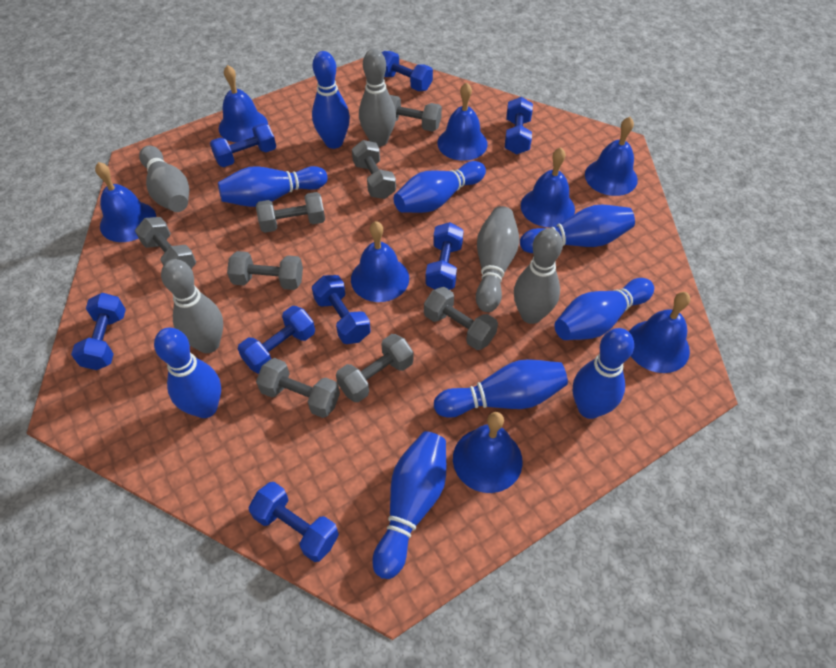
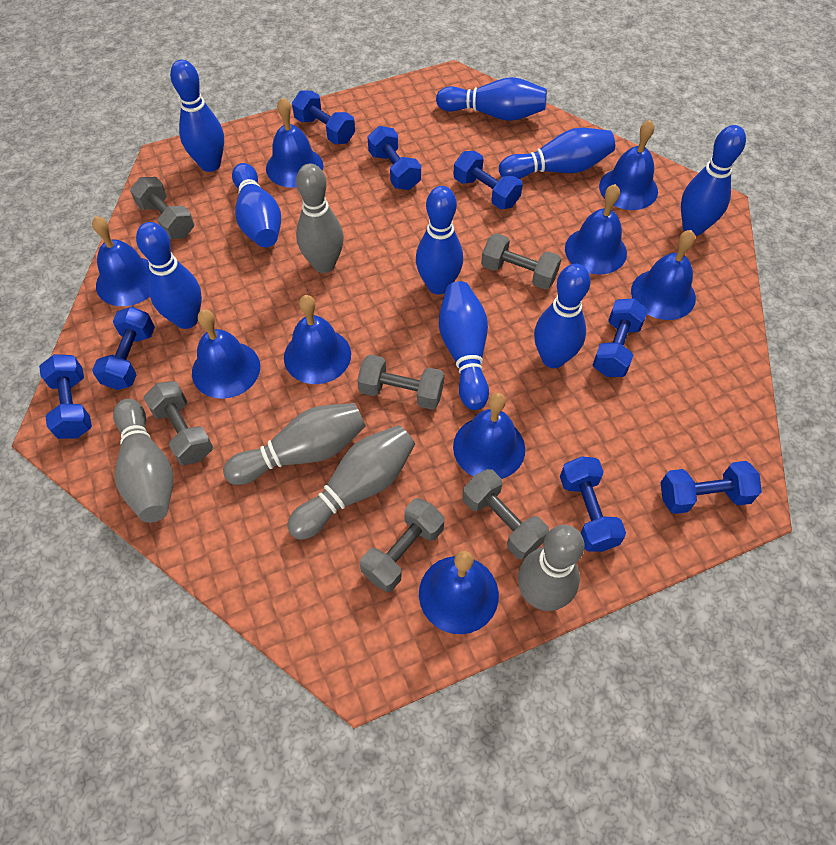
blue bell: [95,162,156,242] [219,65,268,143] [351,221,409,302] [437,82,488,161] [453,412,523,493] [521,148,575,227] [585,117,638,196] [629,292,690,373] = 8 -> [92,216,150,306] [192,309,260,399] [266,97,323,188] [284,295,351,384] [419,551,499,634] [453,393,525,479] [565,184,627,275] [599,120,658,210] [631,230,696,320] = 9
grey dumbbell: [135,217,196,269] [227,251,303,290] [256,192,325,233] [256,358,340,418] [336,334,413,402] [352,140,396,199] [390,95,442,132] [424,287,498,350] = 8 -> [130,177,195,239] [144,381,213,465] [357,354,444,410] [360,498,445,592] [462,469,549,560] [481,233,561,289] = 6

